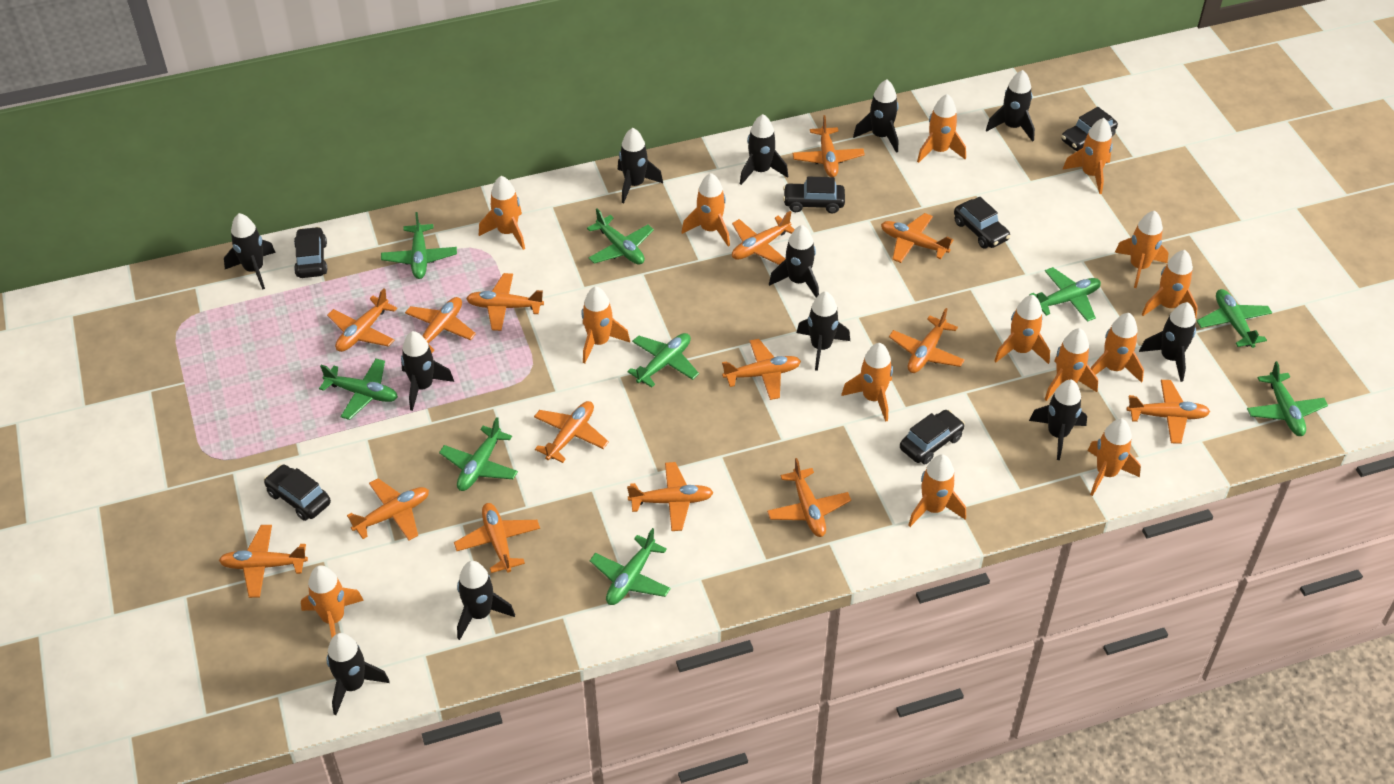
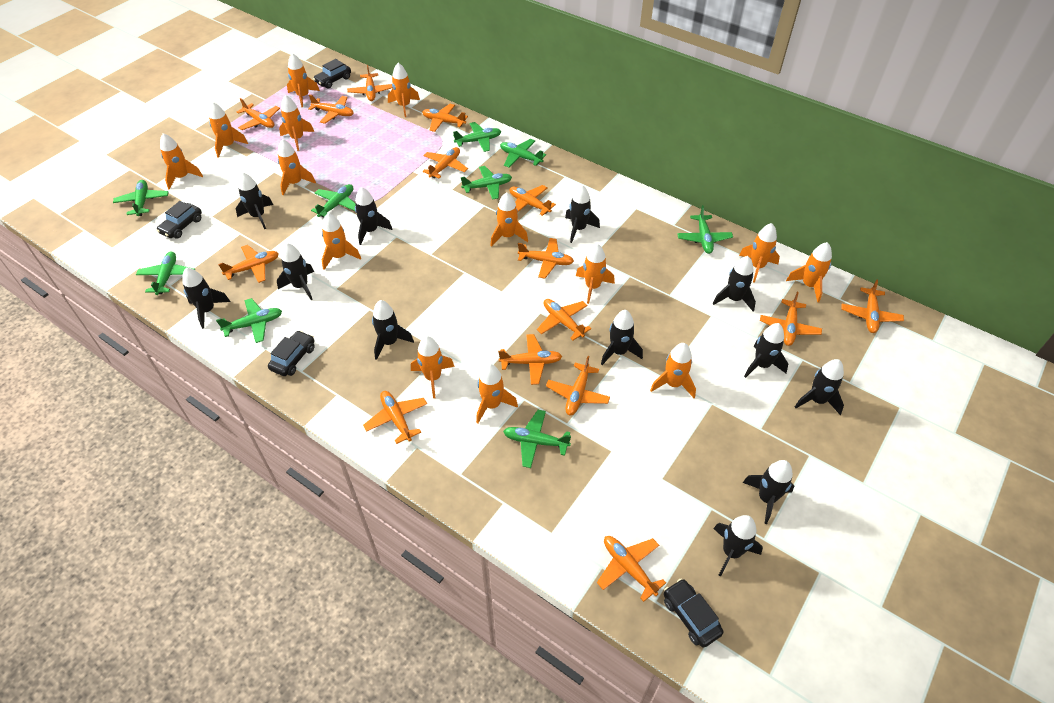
black car: [264,464,331,521] [294,227,328,278] [783,177,845,213] [900,410,965,464] [954,197,1011,249] [1061,107,1118,151] = 6 -> [156,201,202,239] [268,330,315,376] [313,59,351,89] [664,579,723,647] = 4

